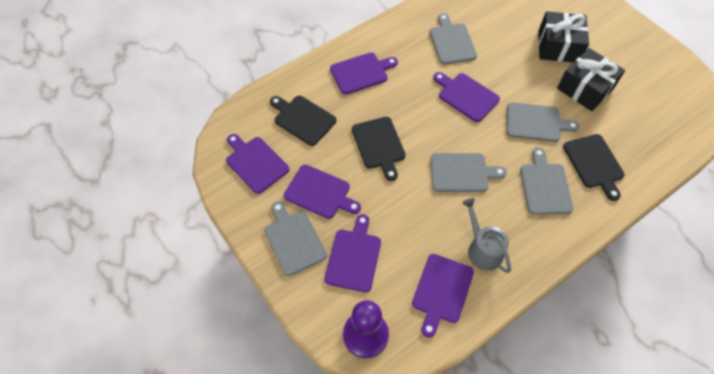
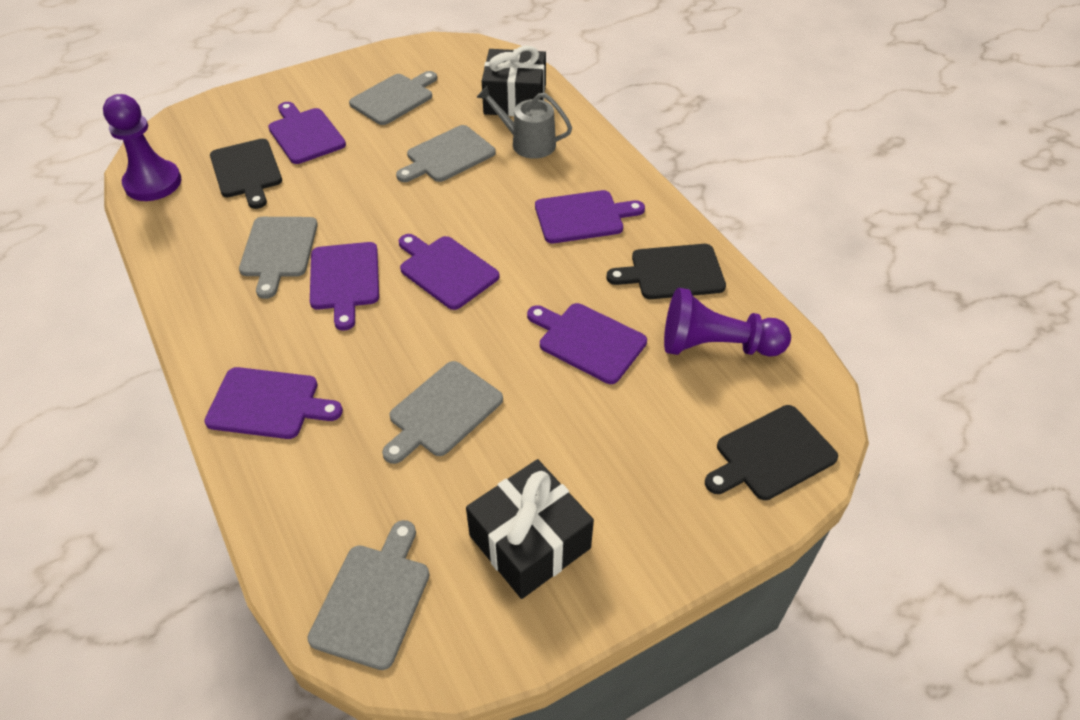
purple pawn: [343,300,389,358] = 1 -> [103,94,181,201] [664,288,791,357] = 2

